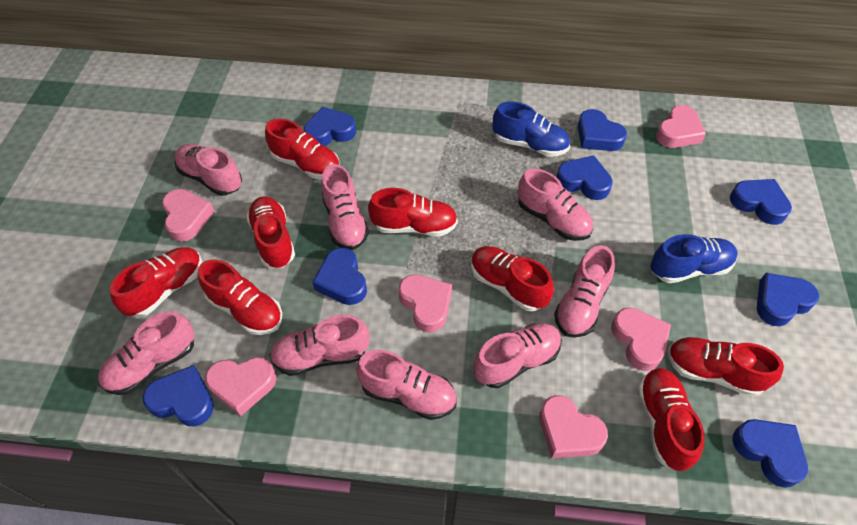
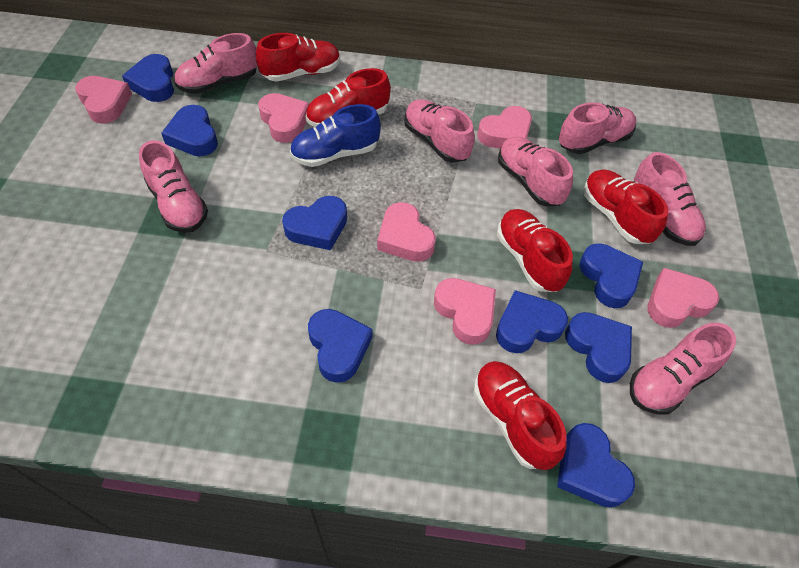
blue shoe: [493,102,570,157] [650,234,738,283] = 2 -> [290,104,381,167] = 1
pink shoe: [98,311,195,395] [175,144,242,196] [269,315,370,376] [321,164,369,250] [356,350,457,420] [474,323,562,388] [518,169,593,241] [554,245,615,338] = 8 -> [139,140,208,233] [174,33,257,94] [404,99,475,162] [498,137,573,206] [559,102,636,154] [630,323,736,415] [634,152,706,246] = 7
red shoe: [110,247,202,318] [198,260,282,335] [246,196,295,268] [265,118,340,179] [368,188,458,236] [471,246,554,311] [637,368,705,472] [667,337,784,397] = 8 -> [256,33,340,82] [306,68,391,127] [474,361,567,470] [497,209,573,292] [584,169,668,244] = 5

